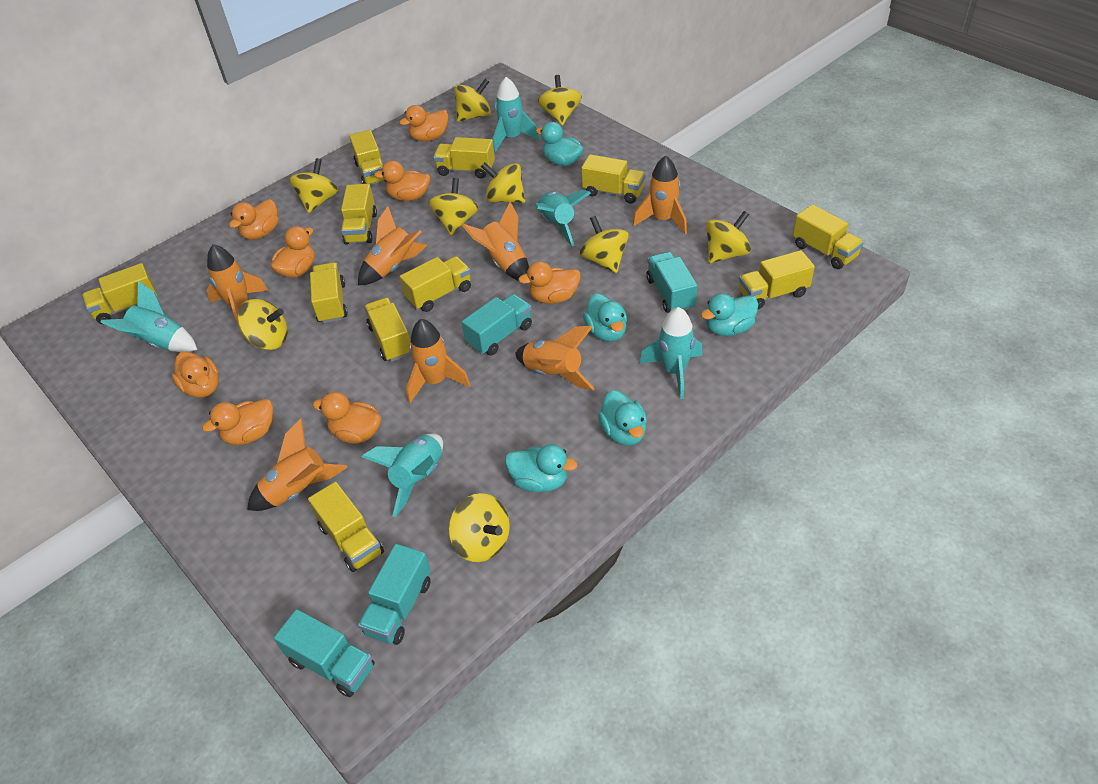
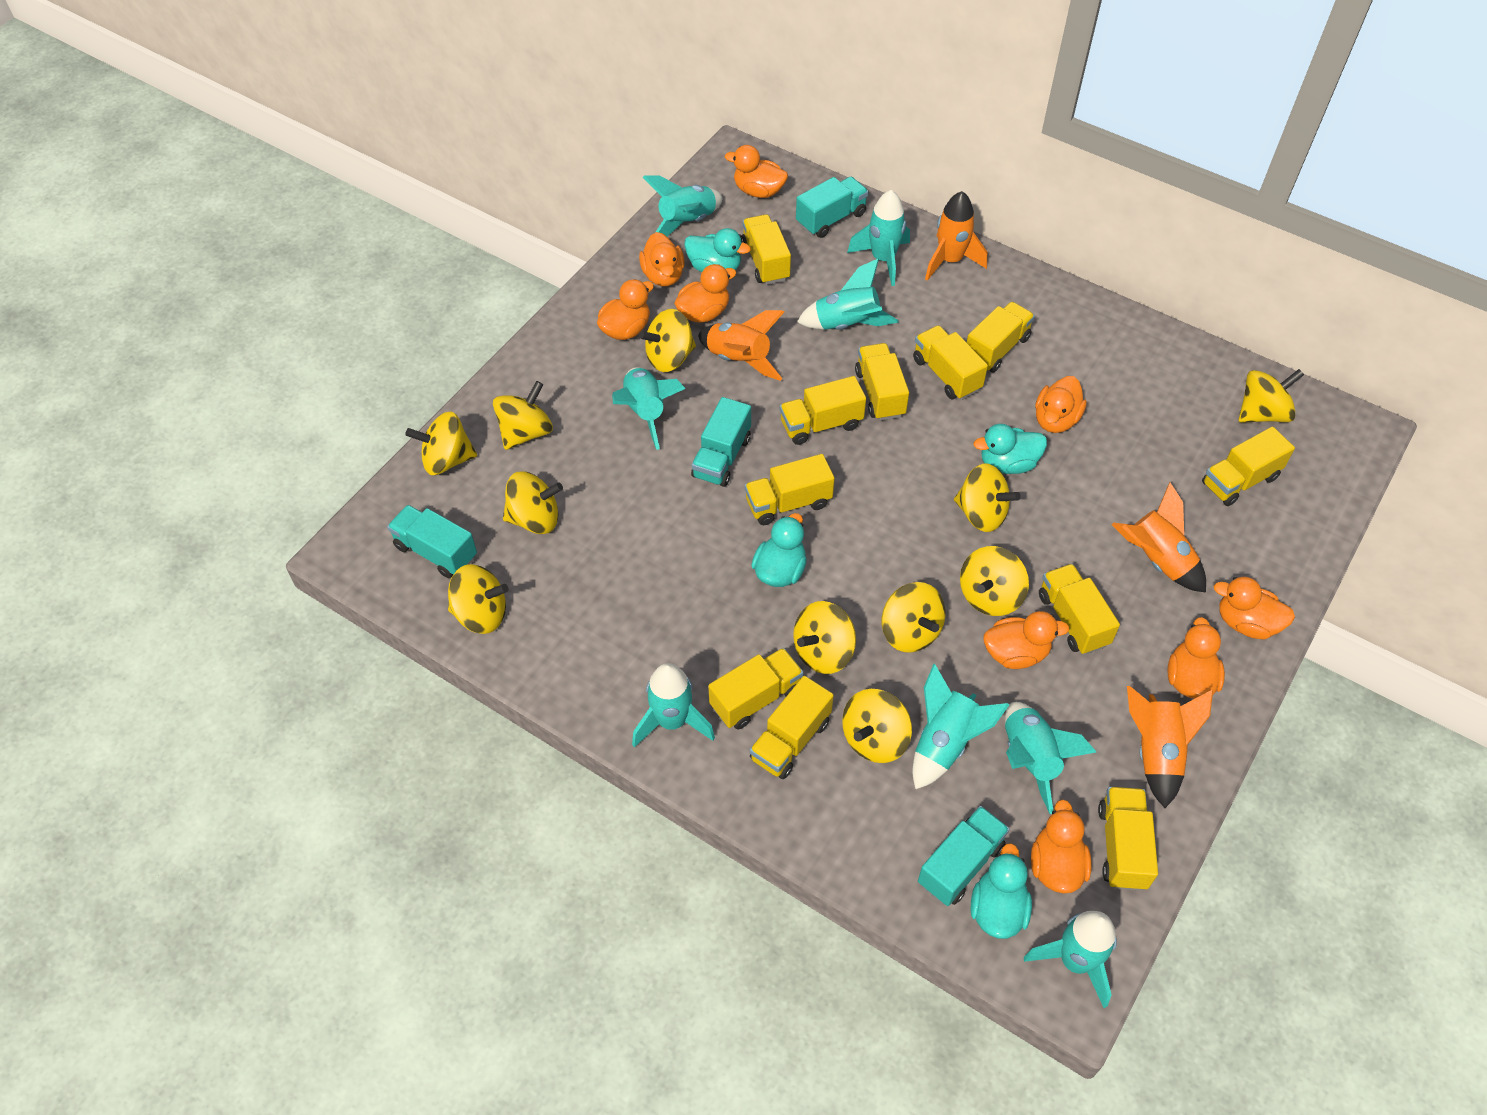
orange duck: [172,351,219,398] [202,399,273,445] [229,199,278,240] [271,226,315,278] [313,392,381,444] [374,160,430,201] [399,105,448,141] [518,261,580,304] = 8 -> [597,279,654,340] [639,232,685,286] [674,264,736,323] [725,145,788,198] [983,611,1069,669] [1031,800,1092,894] [1035,376,1087,433] [1167,617,1225,699] [1214,577,1295,640] = 9
orange rocket: [207,244,268,329] [247,419,348,511] [358,206,428,285] [406,319,470,403] [462,202,529,281] [515,326,595,391] [633,156,687,234] = 7 -> [698,310,784,381] [925,191,987,281] [1112,482,1206,593] [1127,686,1213,808] = 4
turquoise duck: [505,444,577,492] [536,122,584,166] [583,293,627,342] [598,390,647,446] [701,293,758,336] = 5 -> [684,228,751,272] [751,513,807,587] [970,843,1032,939] [974,424,1047,474] = 4
turquoise rocket: [100,281,197,352] [362,434,443,517] [493,77,540,152] [534,190,591,246] [640,307,703,399] = 5 -> [612,367,686,450] [632,663,715,748] [642,176,723,237] [797,259,899,330] [847,190,910,286] [912,664,1009,790] [1005,702,1096,814] [1024,911,1117,1008] = 8
yellow spinning top: [237,299,287,350] [290,158,338,213] [429,178,478,235] [449,493,510,562] [454,79,491,122] [481,162,525,203] [538,75,582,126] [580,216,629,273] [706,211,751,263] = 9 -> [405,412,477,475] [448,564,509,634] [493,381,553,450] [503,471,563,534] [639,309,696,372] [793,601,856,674] [842,689,912,763] [882,582,945,653] [954,463,1021,532] [960,546,1029,616] [1239,369,1304,423] = 11

